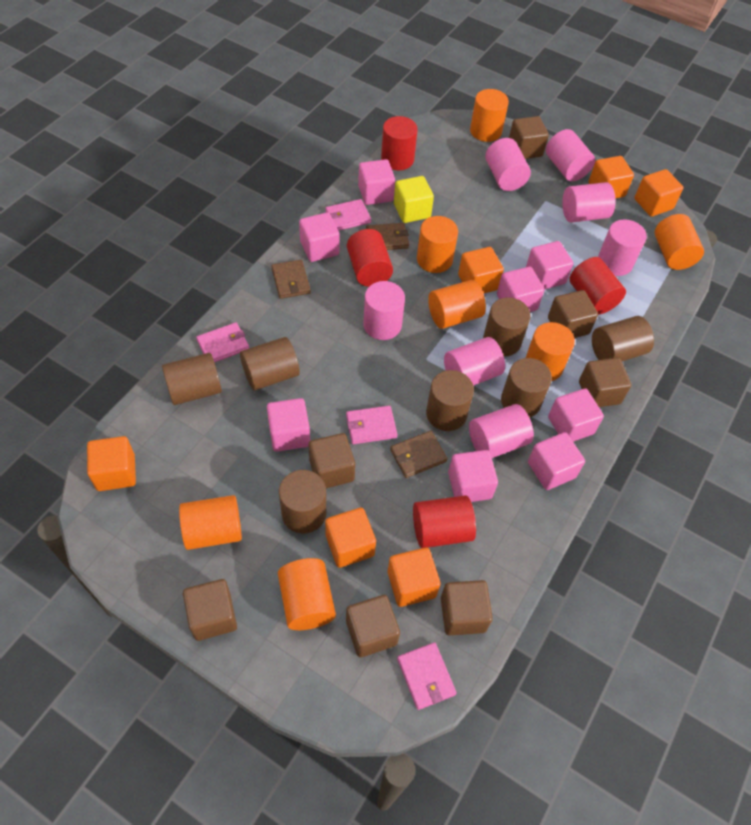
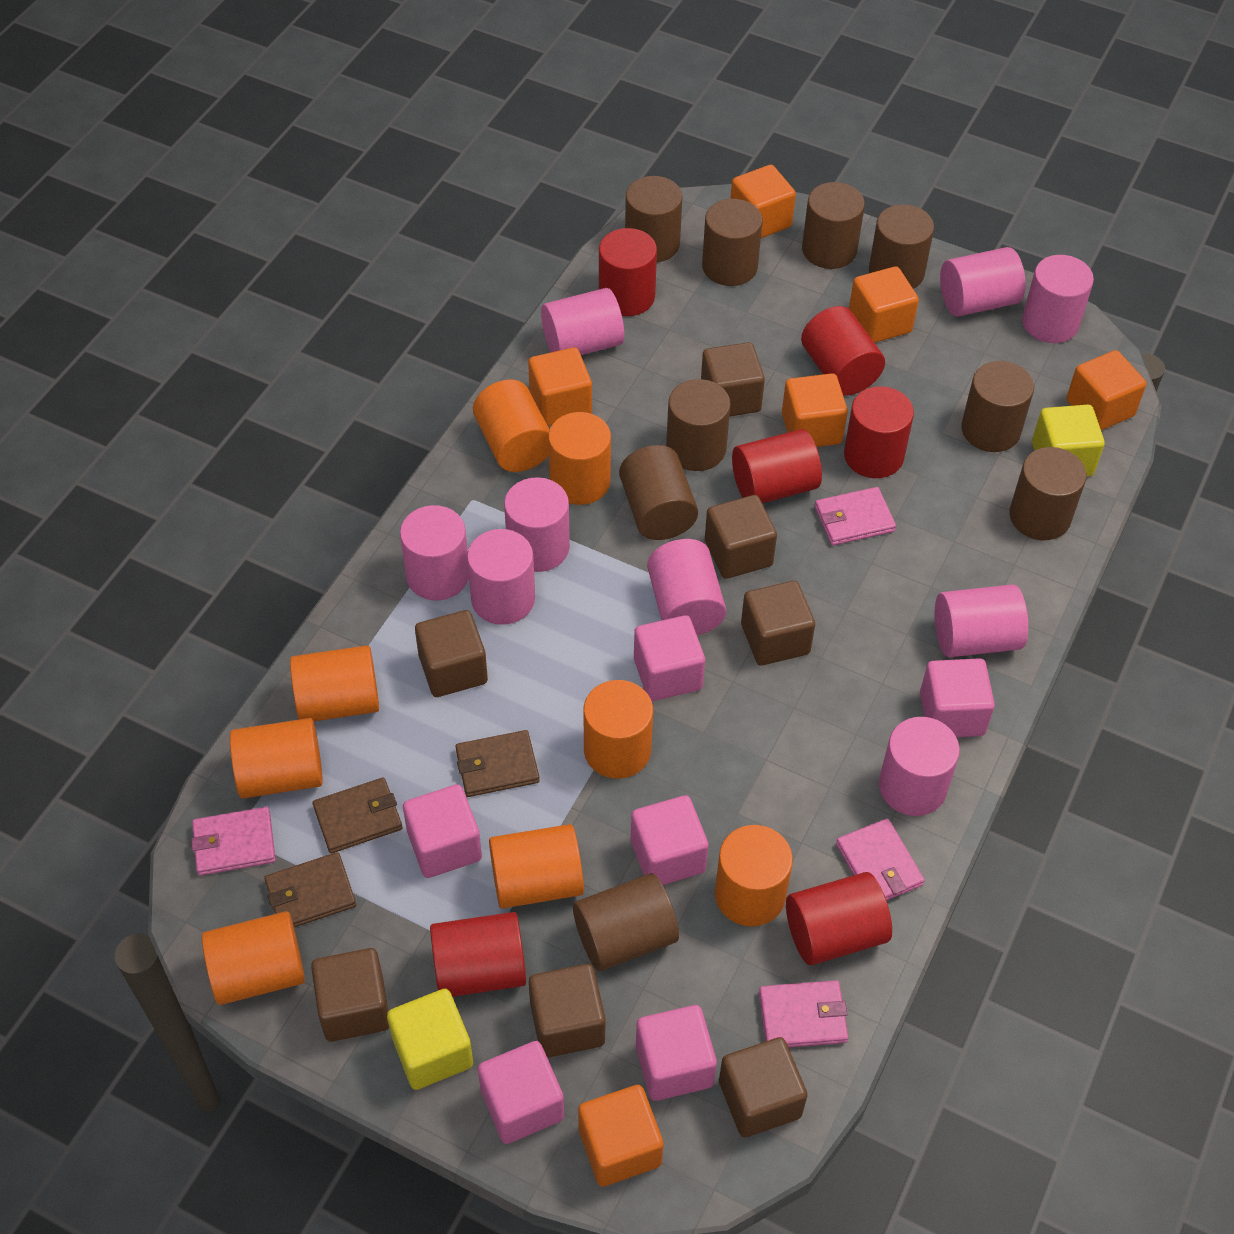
brown cylinder: [162,353,222,405] [240,337,300,390] [279,470,326,533] [426,370,474,431] [483,297,531,357] [501,358,552,418] [592,316,654,361] = 7 -> [573,873,679,971] [619,445,698,540] [625,176,683,262] [666,379,731,471] [702,199,762,286] [802,182,865,269] [869,204,934,289] [961,361,1034,452] [1009,447,1086,540] = 9
orange cylinder: [179,495,242,550] [278,558,336,630] [417,216,458,273] [428,280,486,329] [470,89,509,142] [526,322,575,381] [654,214,704,270] = 7 -> [202,911,305,1005] [230,718,323,799] [290,645,379,721] [473,379,549,472] [489,824,584,909] [548,412,611,505] [584,680,653,779] [715,825,793,927] = 8
pink cube: [267,398,310,452] [299,212,340,262] [358,159,395,205] [448,450,498,502] [497,267,544,312] [526,241,573,290] [528,432,585,490] [548,388,604,442] = 8 -> [403,784,482,878] [478,1041,564,1144] [631,795,709,885] [634,615,705,701] [636,1005,717,1101] [920,658,995,737] = 6
pink cylinder: [363,281,405,340] [444,337,505,386] [469,404,534,458] [485,138,531,191] [546,129,595,182] [562,182,615,223] [598,219,647,276] = 7 -> [400,505,469,600] [467,529,535,625] [504,477,570,572] [541,288,624,355] [647,539,726,636] [879,717,960,816] [935,584,1028,658] [940,247,1026,317] [1022,255,1094,343] = 9
red cylinder: [347,229,393,287] [381,116,418,170] [413,495,476,548] [569,257,626,315] = 4 -> [430,912,526,997] [599,228,657,316] [732,429,822,503] [786,872,892,965] [801,306,885,395] [844,386,914,478] = 6
yellow cube: [394,176,434,223] = 1 -> [387,988,473,1090] [1032,404,1105,476] = 2

